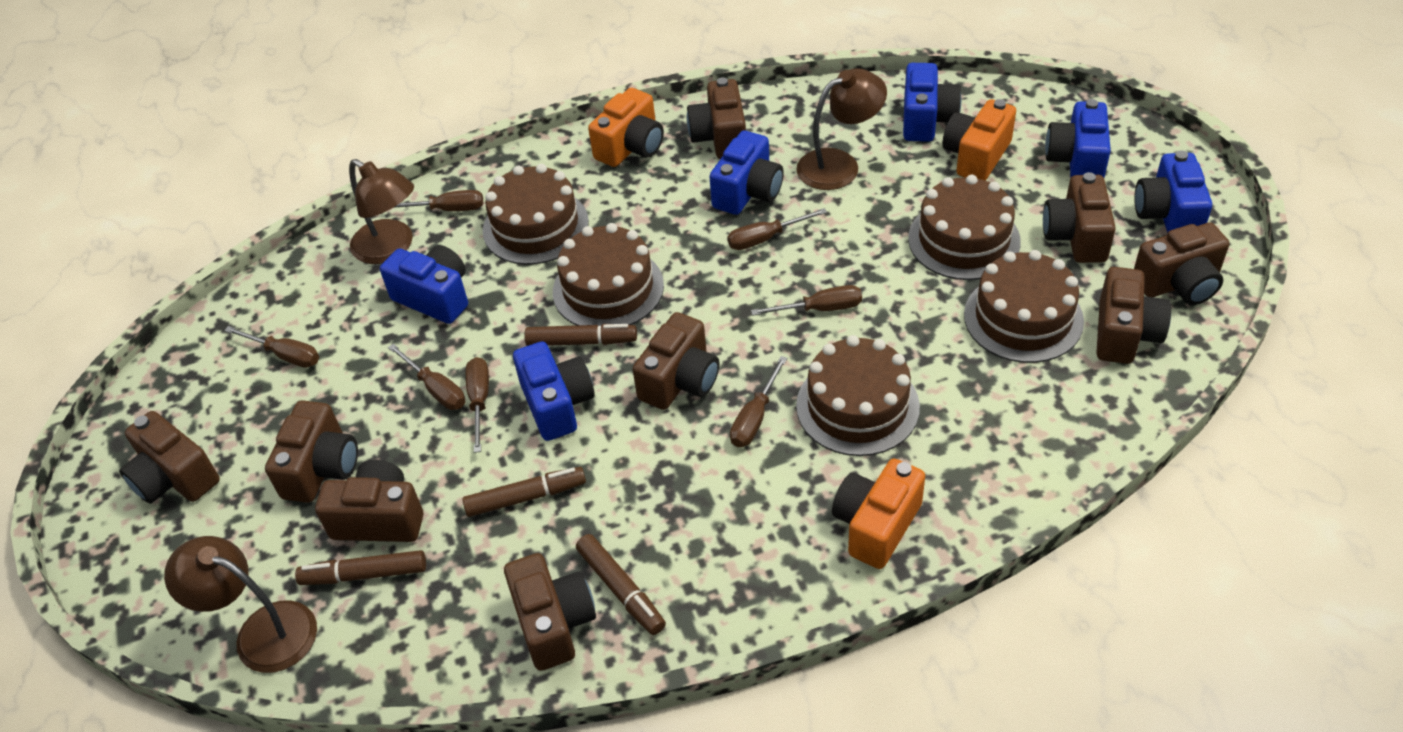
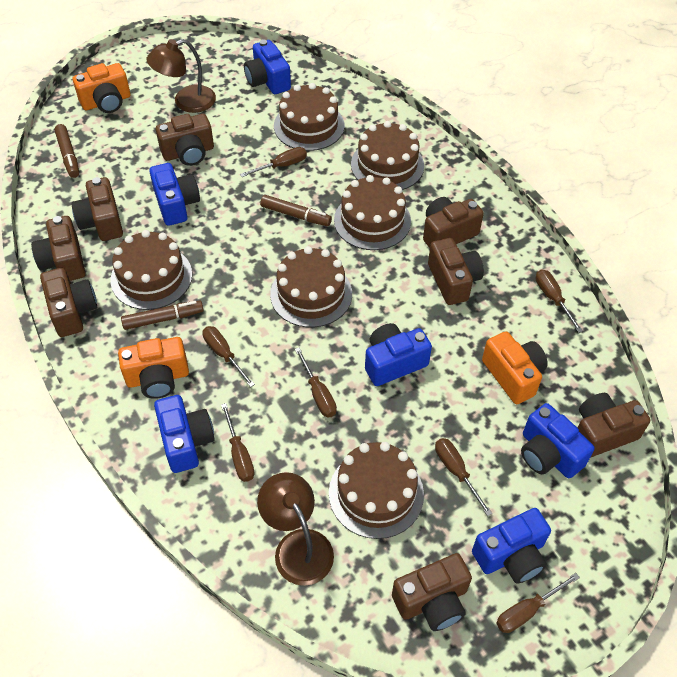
brown cake: [483,164,589,265] [553,223,664,326] [796,335,920,456] [908,175,1021,280] [964,250,1084,363] = 5 -> [111,230,192,310] [270,246,352,327] [274,83,344,151] [329,442,424,539] [334,175,411,250] [351,121,424,190] = 6
brown camera: [119,411,220,504] [265,400,358,503] [315,459,423,542] [504,553,596,671] [632,312,719,410] [687,77,746,159] [1043,172,1116,263] [1096,267,1171,364] [1134,222,1229,305] = 9 -> [31,216,85,281] [40,268,97,337] [72,177,123,241] [156,114,214,166] [392,553,472,631] [423,197,484,248] [428,238,484,305] [578,393,650,458] = 8
brown lamp: [164,536,317,673] [349,159,414,264] [796,68,887,190] = 3 -> [146,39,216,113] [257,472,334,586] = 2
brown marker: [295,550,426,585] [462,467,586,517] [524,324,637,346] [576,534,666,635] = 4 -> [54,124,79,178] [121,301,204,330] [260,195,332,226] = 3

